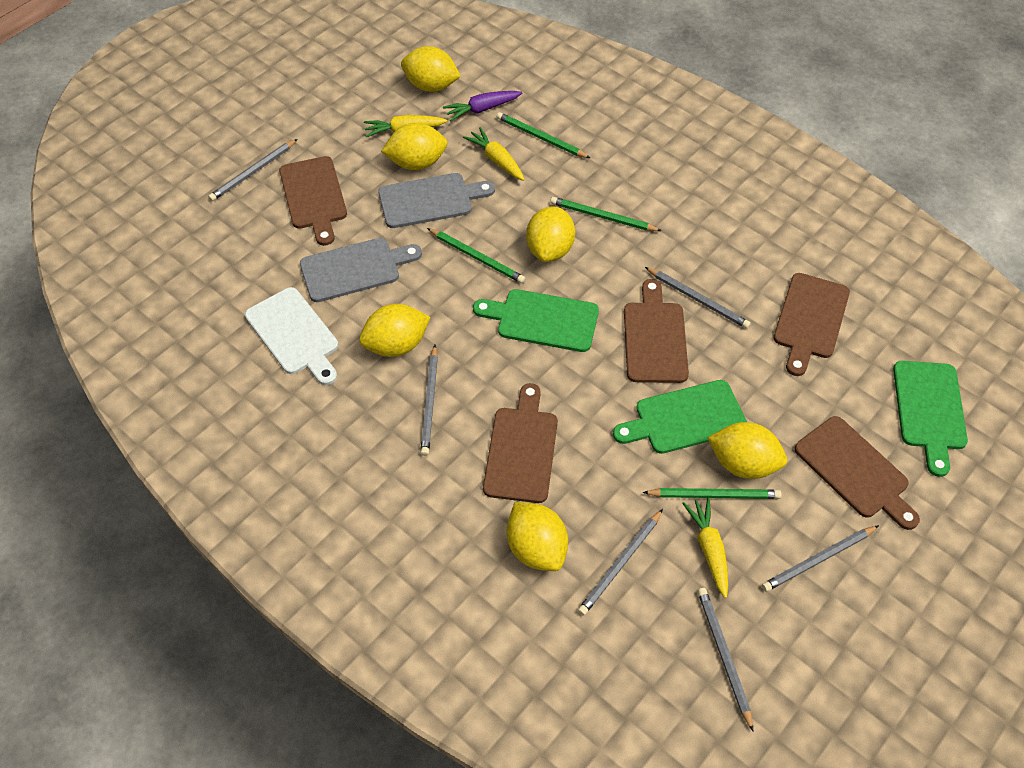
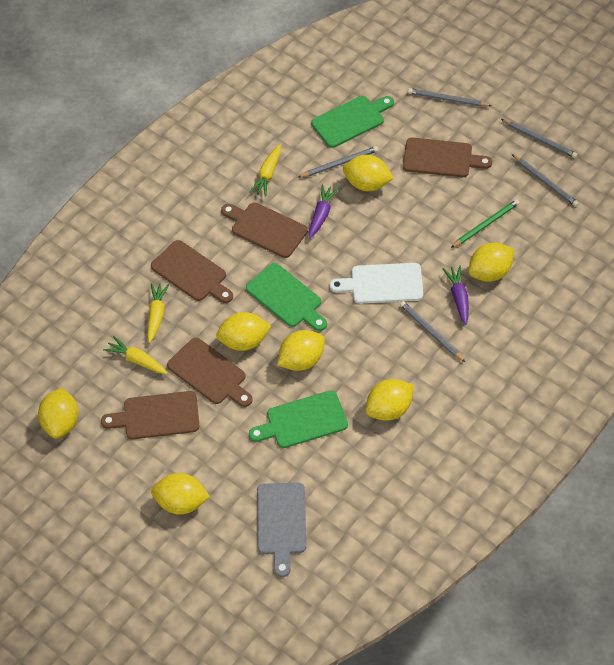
green pencil: [427,228,525,283] [497,112,590,158] [550,197,662,231] [643,488,782,499] = 4 -> [451,199,520,248] = 1
grey cutting board: [300,238,422,302] [378,173,495,228] = 2 -> [257,483,306,577] = 1
grey pencil: [208,139,298,201] [420,345,438,456] [578,509,663,616] [645,267,751,329] [698,588,753,731] [762,525,879,592] = 6 -> [298,146,378,178] [400,301,465,362] [408,88,492,107] [501,119,577,158] [512,154,579,207] = 5
purple carrot: [443,91,522,121] = 1 -> [309,184,339,239] [443,266,469,325] = 2
yellow lemon: [359,304,430,357] [381,123,448,170] [401,46,461,92] [507,502,568,571] [526,207,575,262] [707,422,787,479] = 6 -> [38,388,79,438] [151,473,210,515] [216,312,271,351] [277,330,325,371] [343,155,394,191] [366,379,414,421] [469,242,514,282] = 7

